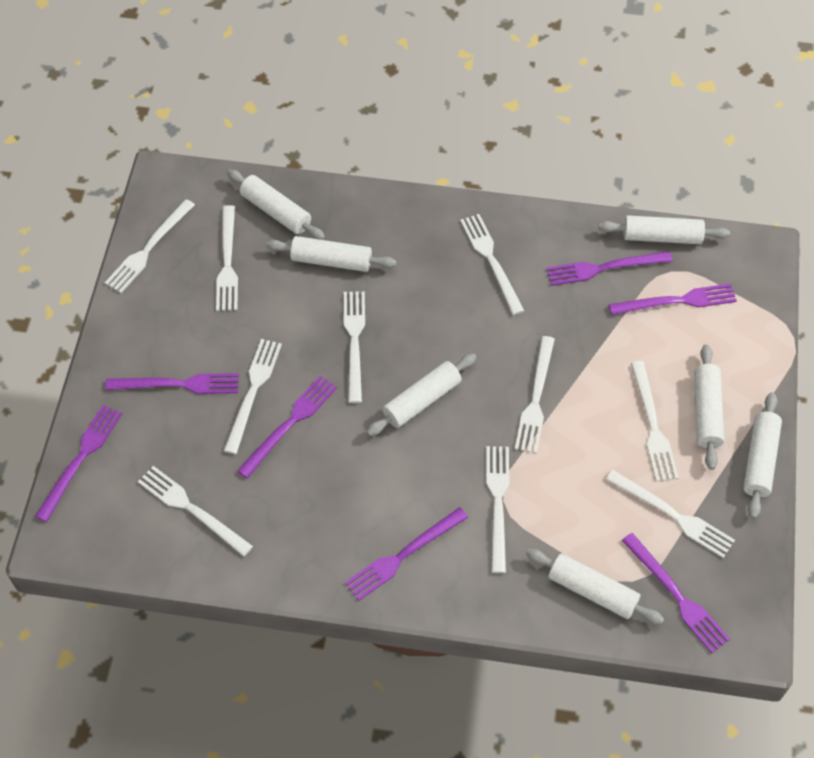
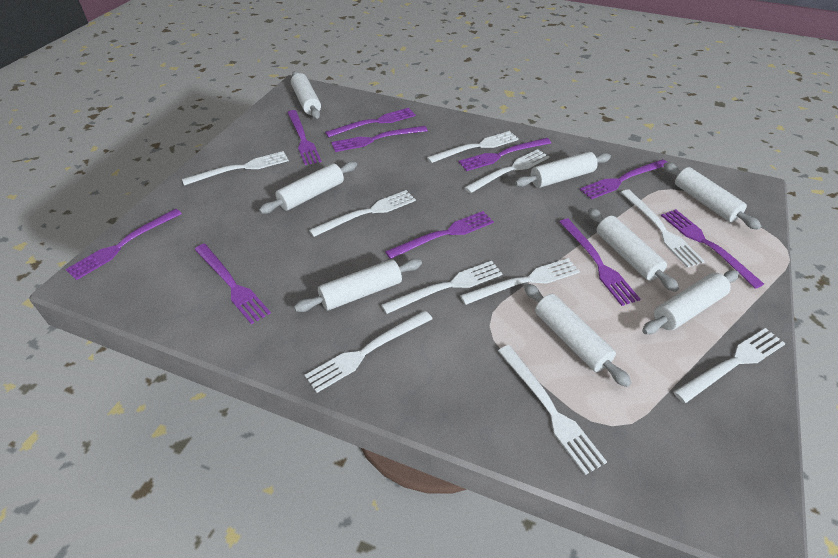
purple fork: [35,405,122,522] [105,373,239,394] [237,375,337,478] [345,507,468,601] [546,251,673,286] [609,284,737,315] [621,533,730,653] = 7 -> [65,208,182,280] [194,244,271,324] [287,110,321,165] [325,108,416,137] [331,126,428,152] [385,211,494,259] [458,138,551,171] [559,219,640,306] [580,159,667,200] [661,209,764,289] = 10
white rolling pin: [227,169,325,240] [266,236,396,272] [366,353,477,436] [526,549,664,624] [598,215,730,244] [694,345,724,470] [743,392,782,519] = 7 -> [259,161,357,214] [291,71,321,119] [294,259,422,312] [515,152,611,188] [524,283,631,387] [588,208,679,292] [642,270,739,334] [663,162,761,230] = 8

